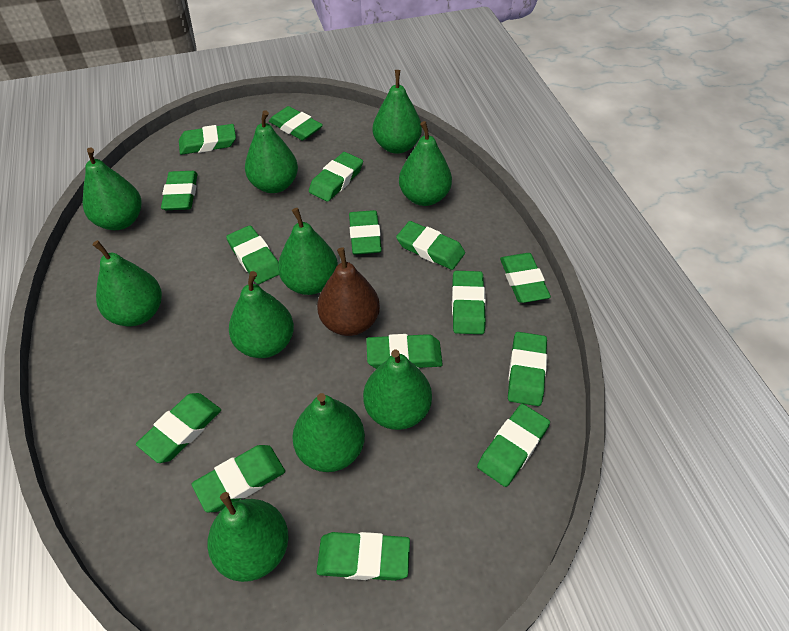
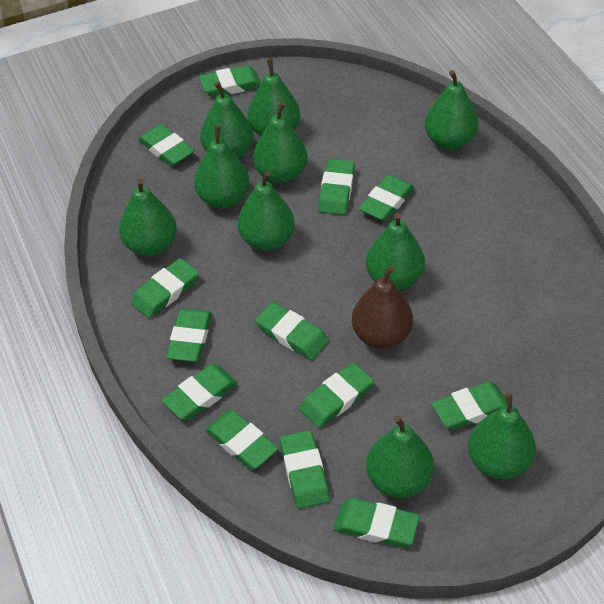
green eraser: [136,393,221,463] [161,171,197,210] [179,124,236,155] [192,445,285,513] [226,225,279,284] [269,106,323,141] [309,152,363,202] [316,532,410,581] [349,210,382,255] [366,334,443,369] [396,221,465,270] [452,271,486,334] [477,404,550,487] [500,253,551,303] [508,332,547,406] = 15 -> [131,258,199,318] [138,124,195,166] [162,364,238,420] [166,309,212,362] [199,66,261,97] [205,410,278,469] [255,302,329,360] [280,430,330,509] [299,362,374,428] [318,159,355,215] [334,498,420,547] [359,175,414,221] [432,381,507,430] = 13

